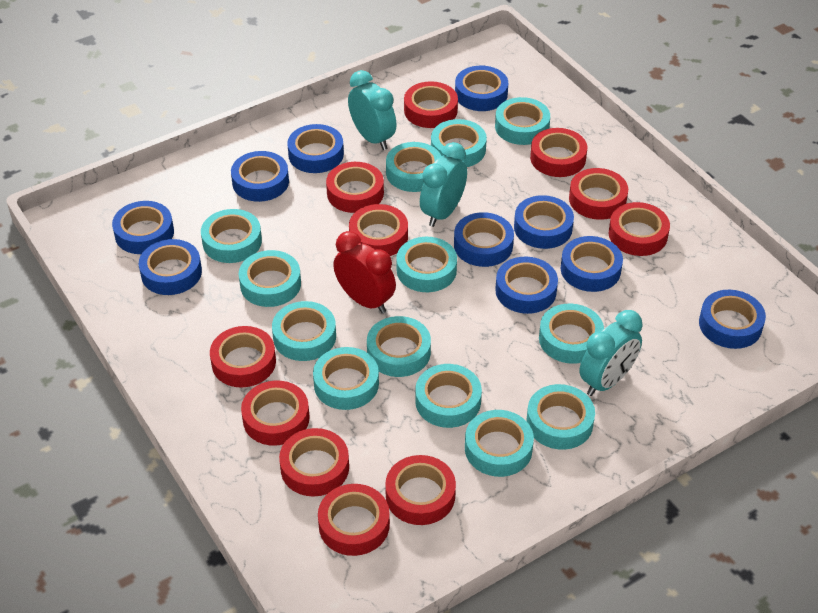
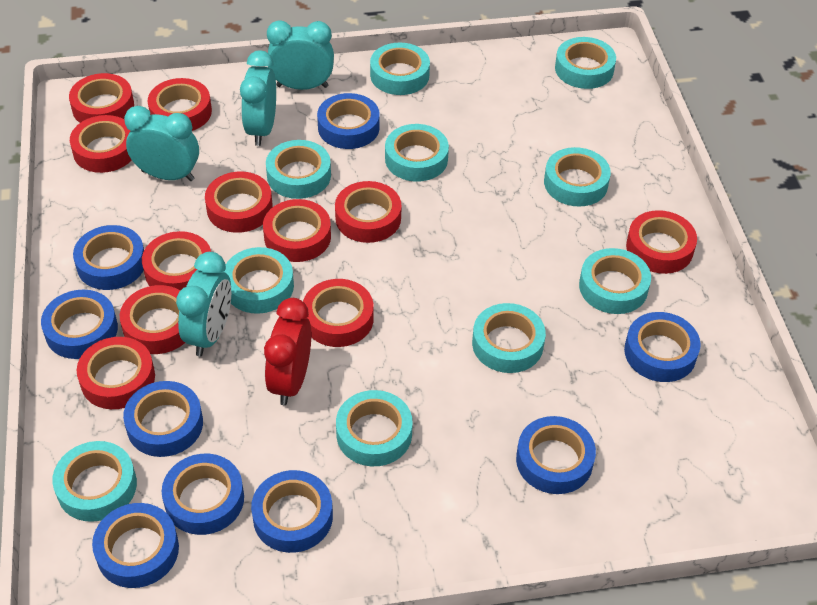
blue tape: [112,201,174,254] [139,239,202,295] [231,151,289,202] [287,124,344,173] [454,212,514,267] [455,66,508,111] [495,257,558,314] [514,195,574,249] [561,236,623,292] [699,290,766,349] = 10 -> [41,290,118,359] [73,225,144,290] [92,503,179,588] [123,381,203,457] [162,454,244,535] [251,470,333,553] [317,93,380,149] [516,416,596,494] [624,312,701,382] = 9
turquoise clock: [348,70,396,150] [420,142,467,227] [579,310,643,396] = 3 -> [124,106,199,181] [176,252,231,356] [240,50,276,146] [267,20,334,90] = 4
turquoise tape: [201,209,262,263] [239,250,301,307] [272,301,336,361] [313,347,379,410] [367,316,431,377] [386,142,441,192] [396,237,457,292] [415,364,482,428] [431,119,487,167] [465,410,534,477] [495,97,550,145] [527,384,595,450] [539,304,604,364] = 13 -> [52,441,137,522] [224,247,294,314] [266,140,331,199] [336,390,413,466] [370,42,430,95] [385,124,449,182] [472,303,546,373] [544,147,611,207] [555,37,616,89] [579,248,651,314] = 10

